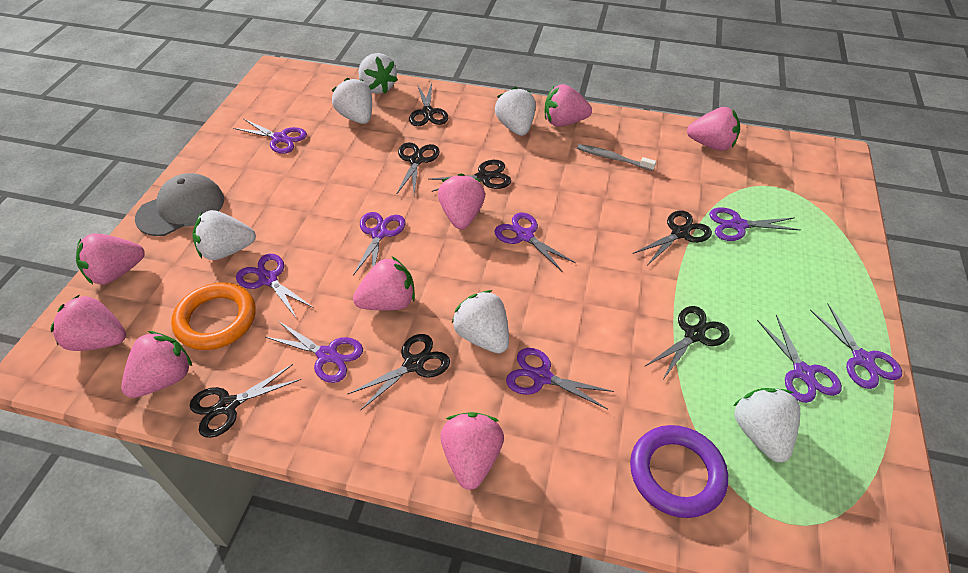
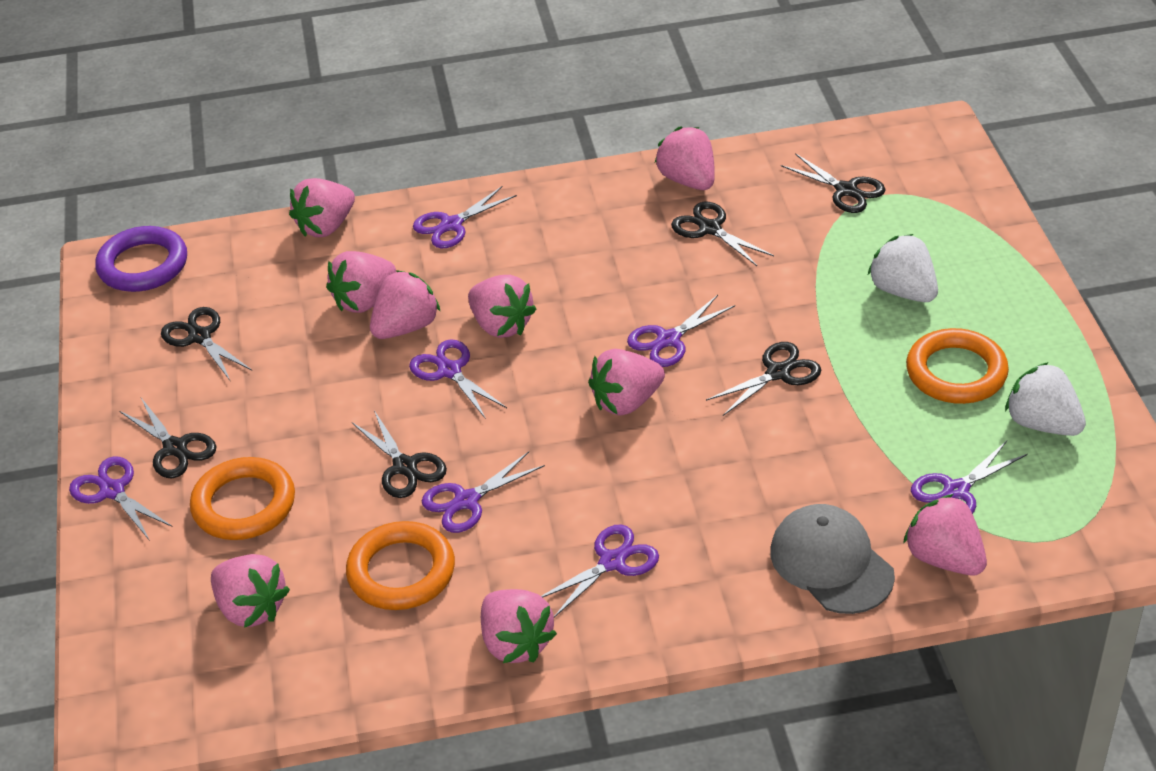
black scissors: [190,364,301,438] [348,334,450,411] [397,142,440,194] [409,83,448,126] [428,160,511,192] [633,210,712,264] [645,306,730,381] = 7 -> [119,398,217,478] [161,307,252,380] [352,410,447,498] [671,201,774,266] [706,342,821,416] [781,153,886,213] = 6
grey toothbrush: [577,144,656,171] = 1 -> none = 0
orange ring: [171,282,255,350] = 1 -> [190,457,295,540] [346,521,455,610] [906,328,1009,404] = 3
pink strawberry: [50,294,126,351] [76,233,145,285] [121,331,192,398] [353,257,415,311] [438,173,485,229] [440,412,504,490] [545,84,592,127] [687,107,740,151] = 8 -> [211,554,290,628] [289,178,355,237] [326,251,396,313] [370,270,440,339] [468,275,536,338] [481,589,557,663] [588,349,665,416] [655,126,715,190] [903,494,987,575] = 9
purple scissors: [233,119,307,154] [236,254,314,319] [265,321,363,383] [353,212,406,275] [494,213,576,272] [506,348,614,409] [709,207,800,241] [757,315,842,403] [810,304,902,389] = 9 -> [69,456,173,541] [409,339,507,419] [413,186,517,248] [422,452,545,533] [541,525,659,617] [627,295,735,367] [911,441,1028,514] = 7
white strawberry: [192,210,256,260] [332,78,372,124] [359,53,398,94] [452,290,509,353] [495,87,536,136] [733,388,800,462] = 6 -> [867,234,938,302] [1005,362,1086,436] = 2

